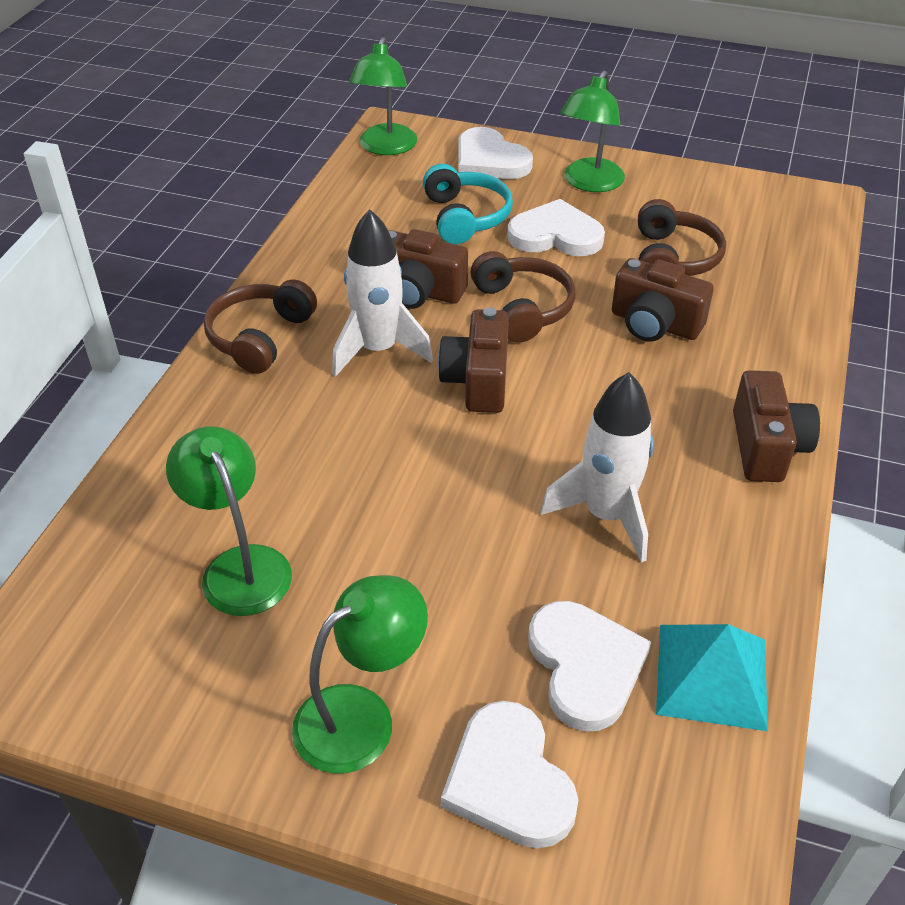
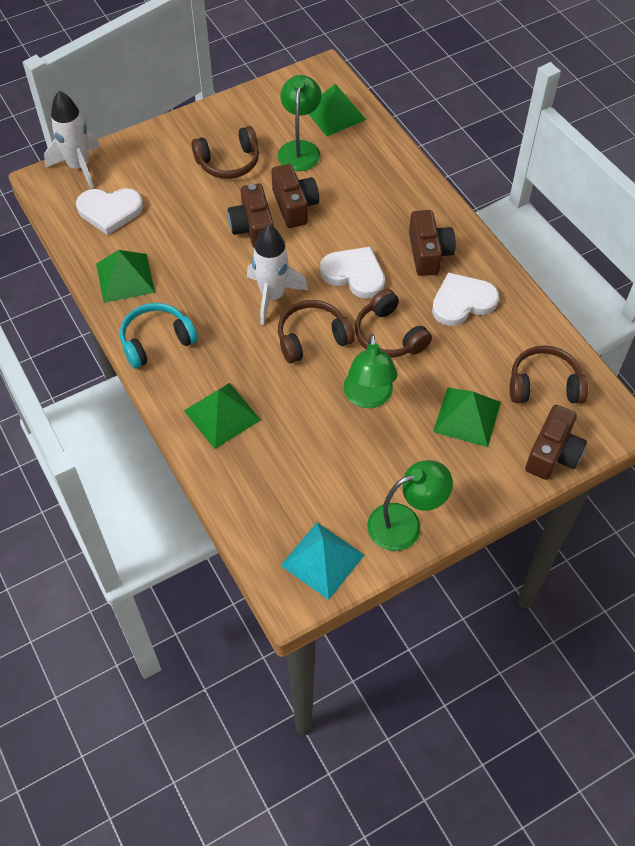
brown headphones: [204,279,317,374] [471,251,576,343] [638,199,726,276] = 3 -> [191,126,259,179] [278,300,355,363] [355,289,432,358] [510,345,588,404] = 4
green lamp: [166,426,292,616] [292,575,428,774] [349,37,417,155] [561,70,625,192] = 4 -> [278,75,321,171] [344,334,397,408] [367,460,453,551] = 3
green pyramid: none = 0 -> [96,250,155,303] [184,383,261,449] [309,84,366,136] [433,387,501,447] = 4
white heart: [441,701,578,849] [458,127,533,179] [507,199,605,256] [528,601,651,732] = 4 -> [76,188,143,235] [320,247,385,299] [432,272,499,326] = 3

